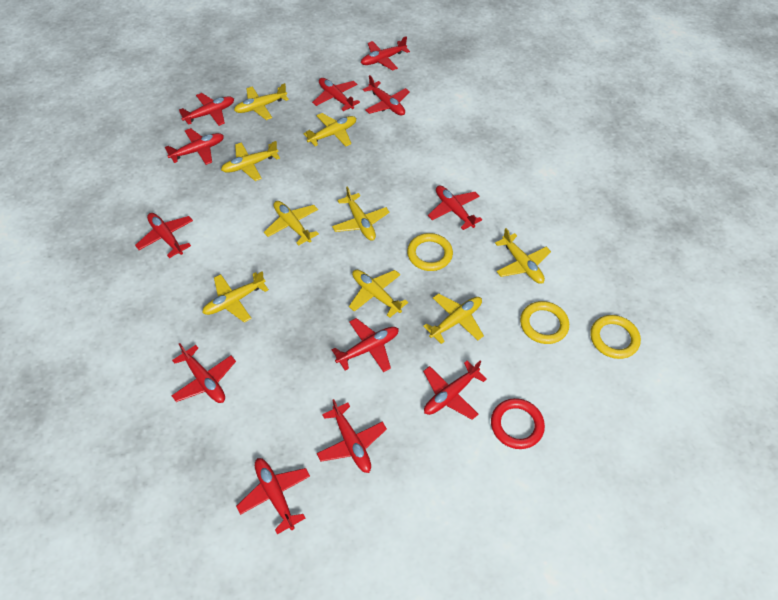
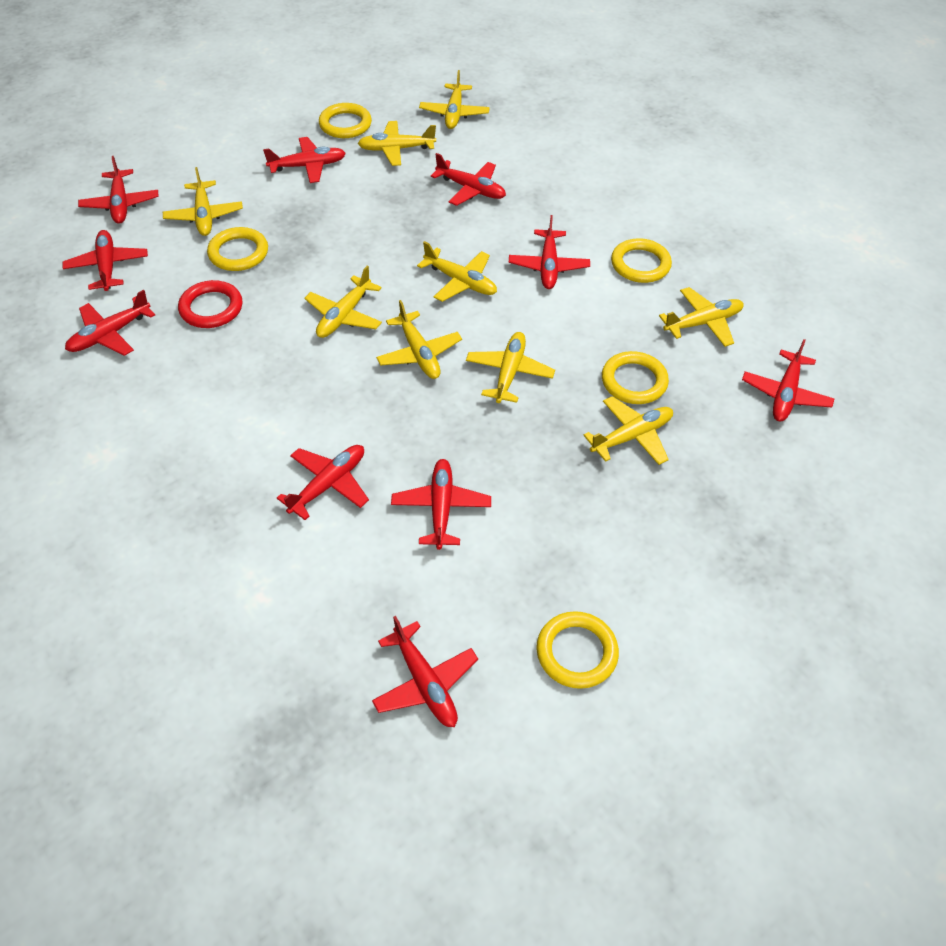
red plane: [135,213,193,258] [165,128,224,165] [171,343,236,403] [179,93,234,126] [236,458,310,534] [312,78,360,111] [317,399,387,473] [332,318,399,372] [361,36,410,71] [363,75,410,116] [423,361,487,420] [428,186,482,230] = 12 -> [63,230,148,291] [65,290,155,356] [78,156,159,224] [263,137,346,183] [277,445,369,520] [372,616,478,727] [391,459,491,550] [431,153,506,206] [509,215,590,289] [742,339,834,421] = 10
yellow ring: [407,233,453,271] [520,301,569,344] [590,315,641,359] = 3 -> [207,227,268,271] [319,103,372,138] [536,611,619,689] [602,351,669,404] [611,238,672,283] = 5

